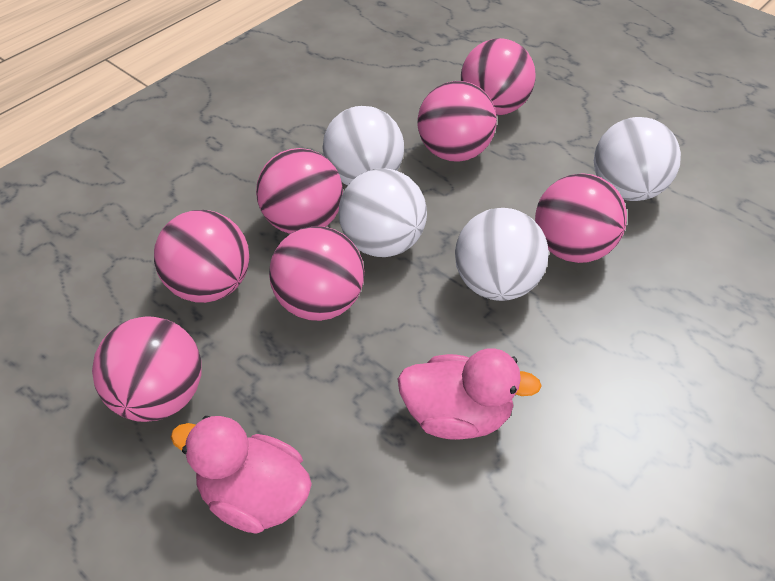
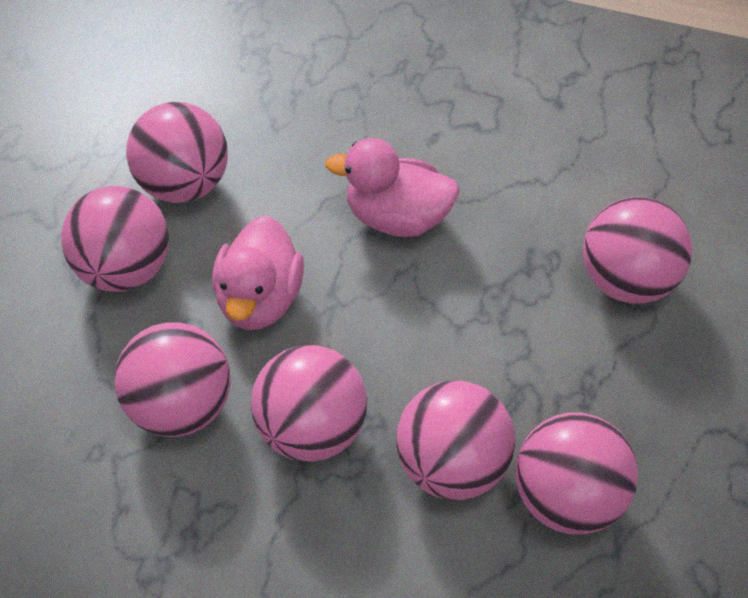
white ball: [322,106,404,185] [339,169,427,257] [455,208,549,301] [594,117,681,201] = 4 -> none = 0

